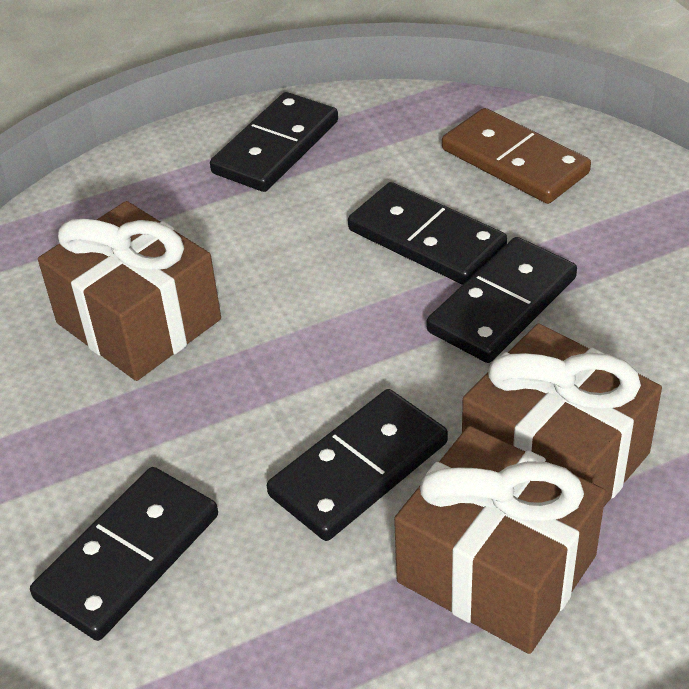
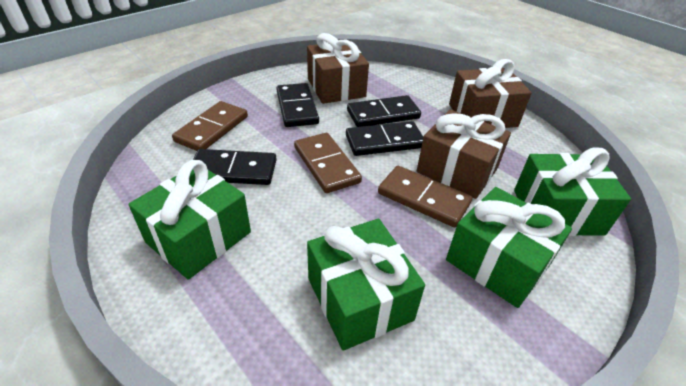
black domino: [30,467,218,641] [210,92,338,192] [267,389,448,541] [348,182,507,285] [427,237,577,363] = 5 -> [193,149,277,185] [276,83,319,127] [346,121,423,156] [347,95,421,127] = 4
brown domino: [442,108,591,204] = 1 -> [172,101,248,151] [294,133,362,193] [378,166,472,227] = 3
green gift: none = 0 -> [128,160,251,279] [307,219,425,351] [446,187,572,308] [514,148,631,236] = 4

